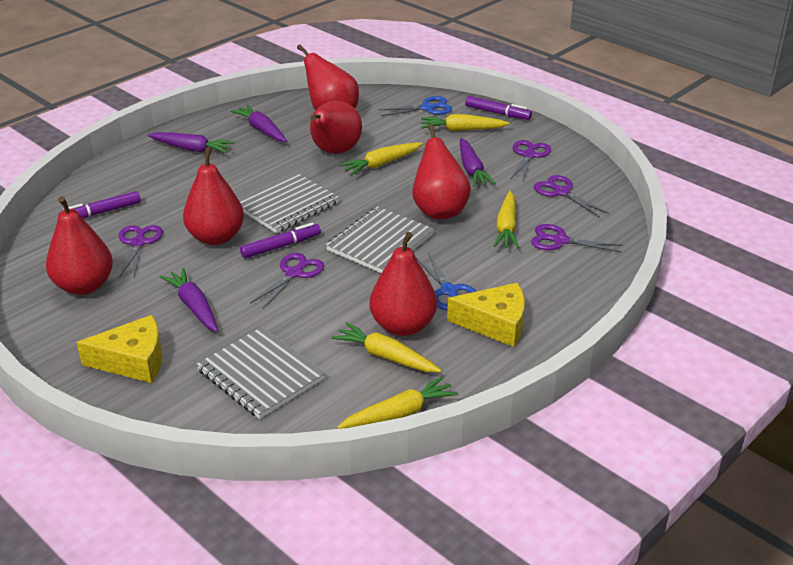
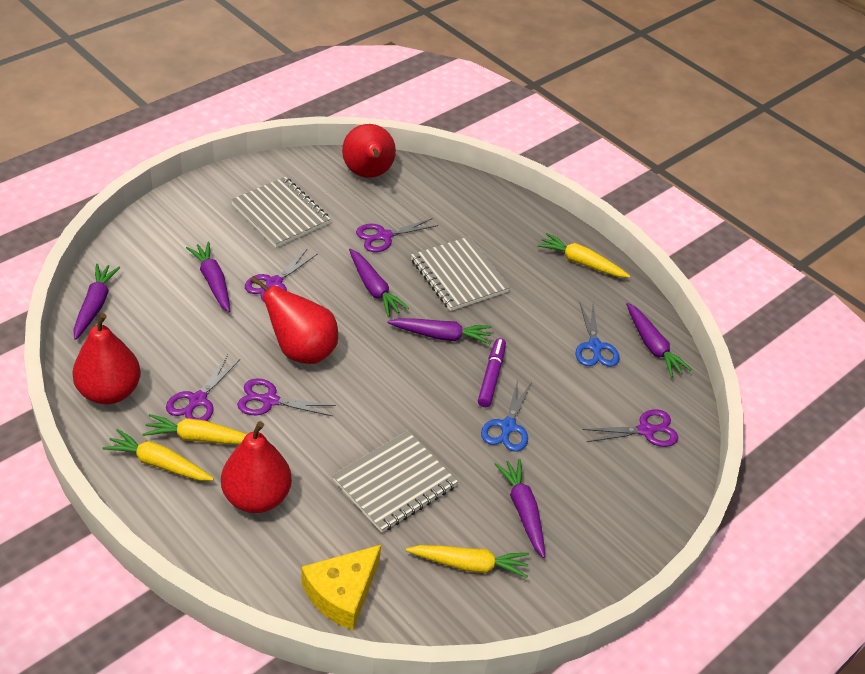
purple carrot: [148,132,234,153] [160,268,218,332] [231,105,287,142] [460,138,496,187] = 4 -> [74,263,120,340] [186,242,230,312] [349,249,409,317] [387,318,492,344] [495,459,545,558] [626,303,692,377] = 6
purple marker: [59,191,141,219] [240,222,321,258] [465,96,532,120] = 3 -> [478,338,506,407] = 1
red pear: [46,196,113,295] [183,147,244,245] [297,44,359,111] [310,101,362,154] [369,232,437,336] [412,124,471,219] = 6 -> [72,313,141,404] [221,421,292,513] [250,276,338,364] [342,124,396,178] = 4
yellow carrot: [332,322,442,372] [337,376,458,429] [340,143,423,175] [421,114,509,131] [494,191,519,248] = 5 -> [103,429,214,481] [142,414,247,444] [406,545,529,578] [537,233,630,278] = 4
yellow cheese: [76,315,162,383] [447,283,525,347] = 2 -> [301,545,381,630] = 1

